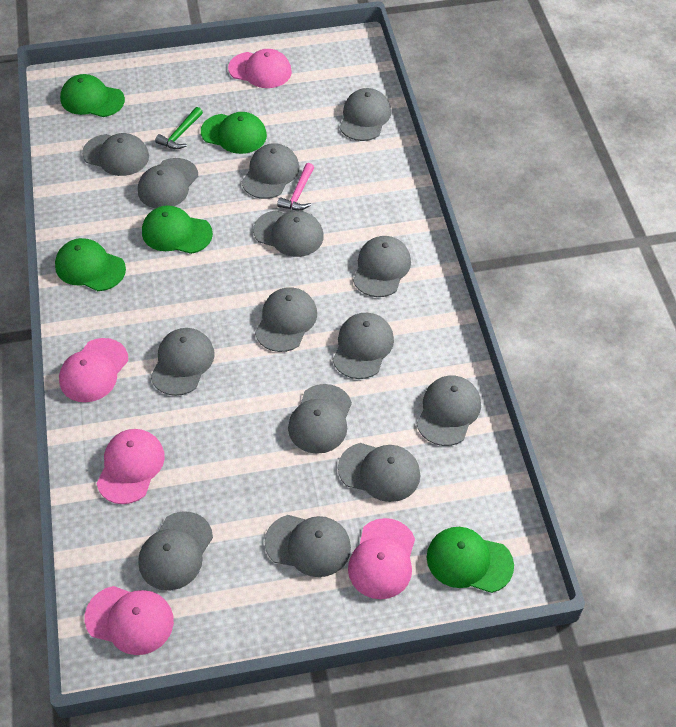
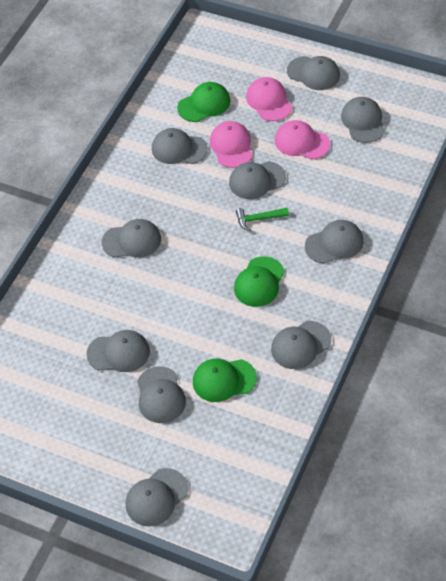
green cap: [55,238,126,291] [60,74,125,117] [142,205,213,254] [201,112,267,154] [427,527,514,593] = 5 -> [177,82,230,122] [193,358,257,402] [234,256,285,307] = 3
grey cap: [82,133,149,176] [138,158,198,209] [138,512,213,590] [150,328,215,396] [242,143,299,199] [253,210,324,257] [255,287,317,352] [265,515,351,577] [288,384,352,454] [333,313,394,379] [338,443,420,502] [340,88,391,141] [353,236,411,297] [417,376,481,446] = 14 -> [86,330,150,372] [102,219,161,258] [126,468,188,527] [137,366,186,423] [152,128,208,164] [229,161,286,199] [271,321,331,369] [287,56,340,90] [305,220,363,264] [341,97,385,143] = 10
pink cap: [59,338,128,402] [84,586,174,655] [96,429,165,504] [228,49,292,88] [348,518,415,599] = 5 -> [210,121,253,168] [246,77,292,121] [275,120,330,160] = 3
pink hammer: [277,163,314,210] = 1 -> none = 0

